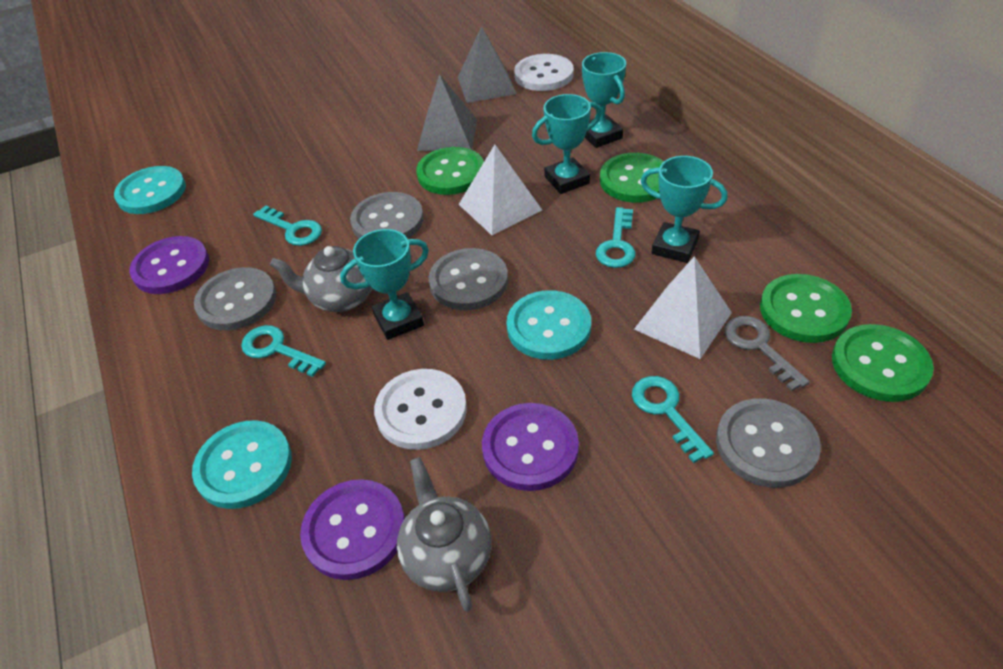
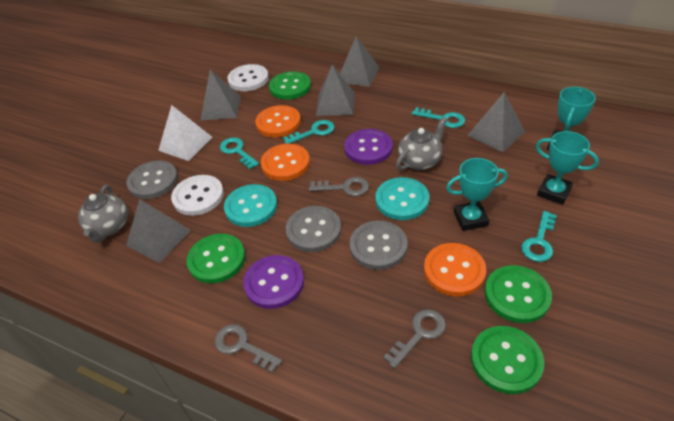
grey button: [194,267,276,331] [350,192,424,239] [428,248,508,310] [716,398,821,488] = 4 -> [126,161,178,199] [286,206,341,252] [350,221,408,270] = 3
grey key: [724,316,810,392] = 1 -> [215,324,282,373] [309,177,369,196] [383,309,446,369] = 3
grey pyramid: [417,74,477,151] [458,26,517,103] = 2 -> [126,199,191,263] [200,70,241,120] [316,65,355,116] [340,36,380,87] [468,92,525,153] = 5
orange button: none = 0 -> [255,105,301,138] [261,143,310,181] [424,243,486,296] = 3
purple button: [129,236,209,294] [300,479,405,580] [482,403,579,491] = 3 -> [243,255,304,309] [344,129,393,165] = 2
turquoise button: [114,166,186,214] [192,420,292,509] [506,290,591,360] = 3 -> [224,184,277,227] [375,177,429,220] = 2
turquoise trophy: [340,229,429,340] [532,94,601,194] [582,52,626,148] [641,156,727,263] = 4 -> [446,158,508,231] [536,131,599,205] [547,87,596,150] = 3
white pyramid: [459,145,542,235] [634,256,732,359] = 2 -> [158,105,213,161] = 1

